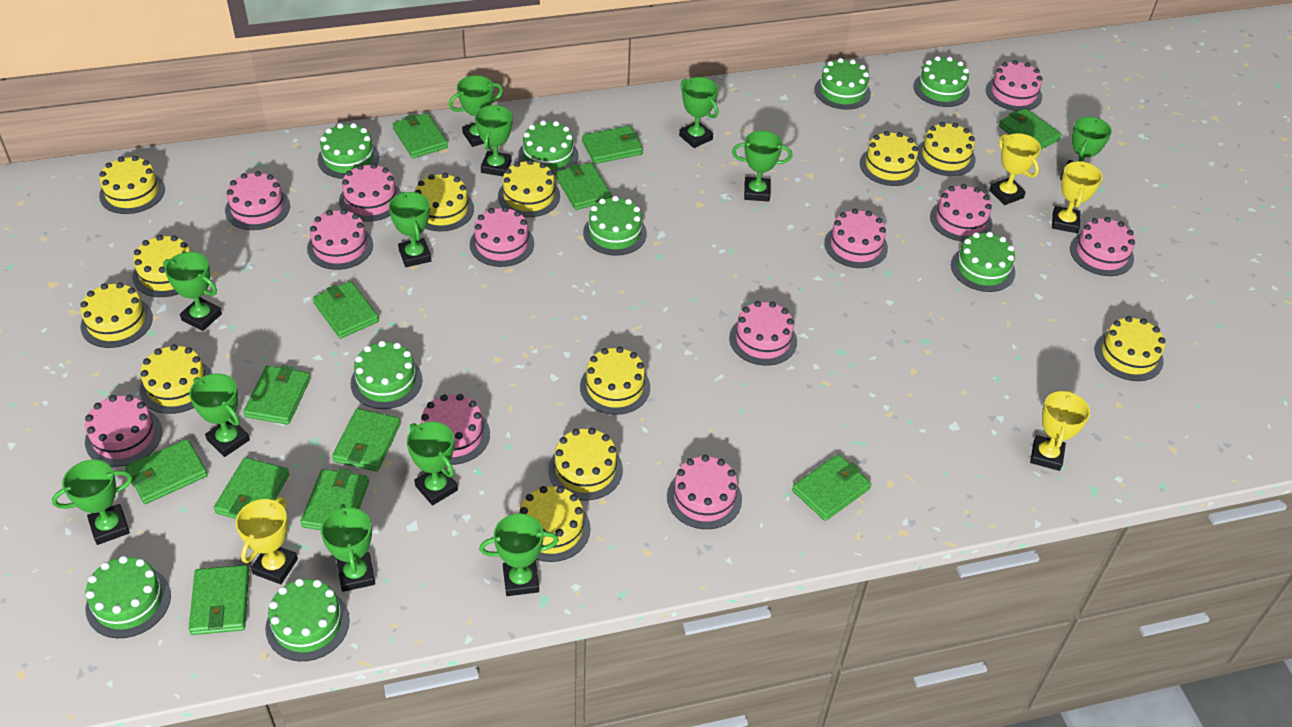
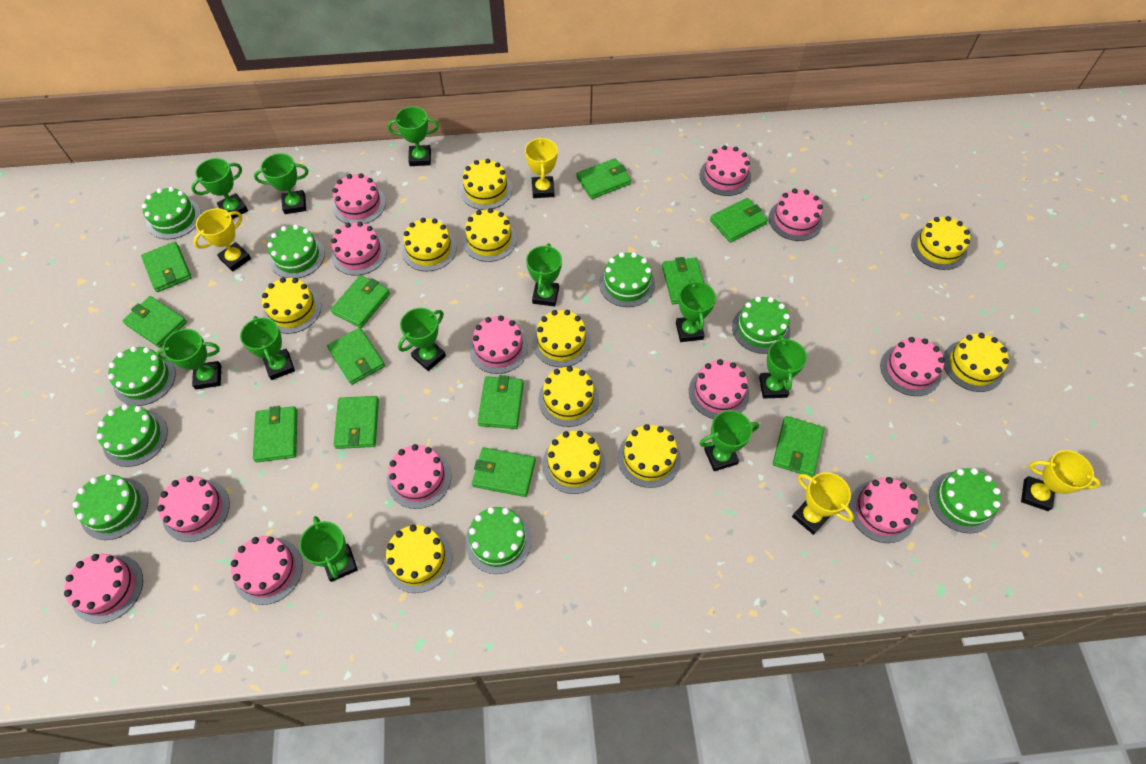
green trophy: [52,460,133,545] [163,252,222,331] [189,374,250,457] [321,504,375,592] [389,192,432,267] [407,421,458,505] [449,75,503,147] [475,105,513,176] [479,514,559,596] [679,77,718,148] [732,131,792,202] [1060,117,1112,180] = 12 -> [156,329,221,390] [191,158,248,219] [240,316,295,380] [254,153,308,214] [299,516,358,582] [388,106,439,166] [398,308,446,371] [526,243,562,307] [676,279,716,342] [699,410,759,471] [759,335,807,398] = 11
yellow cake: [80,282,153,348] [99,156,165,214] [133,235,191,297] [140,344,212,414] [415,173,474,231] [498,160,560,217] [518,486,590,562] [548,428,623,500] [580,347,650,415] [860,131,920,186] [917,122,976,176] [1094,316,1165,381] = 12 -> [262,277,321,334] [384,525,452,593] [402,218,456,272] [460,159,512,210] [462,208,517,262] [532,310,591,367] [538,366,599,427] [542,431,606,494] [617,424,681,488] [911,216,970,270] [943,333,1009,392] = 11

